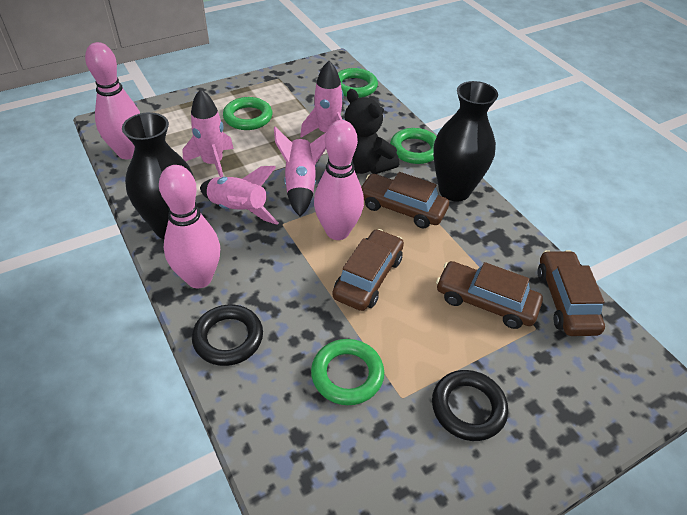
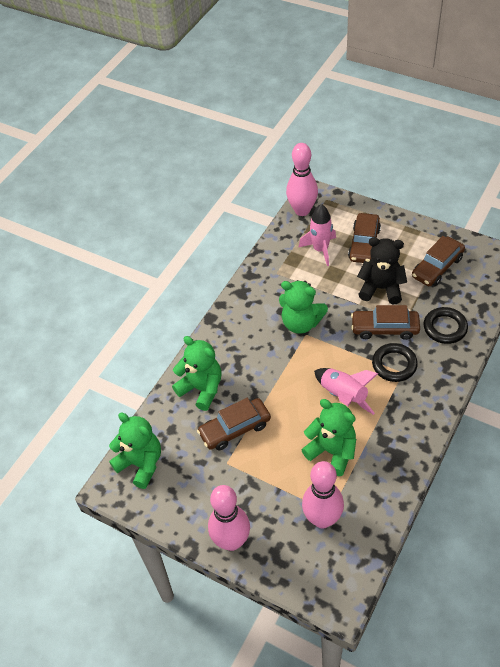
black vase: [122,112,195,239] [433,81,498,202] = 2 -> none = 0
green ring: [223,97,272,130] [311,339,384,405] [338,68,378,98] [390,128,437,164] = 4 -> none = 0
green teddy bear: none = 0 -> [109,413,161,489] [172,336,222,411] [279,280,328,334] [302,399,356,476] = 4
pink rocket: [182,89,234,177] [200,166,279,225] [274,127,326,216] [300,61,344,138] = 4 -> [299,204,336,266] [314,368,378,415] = 2

